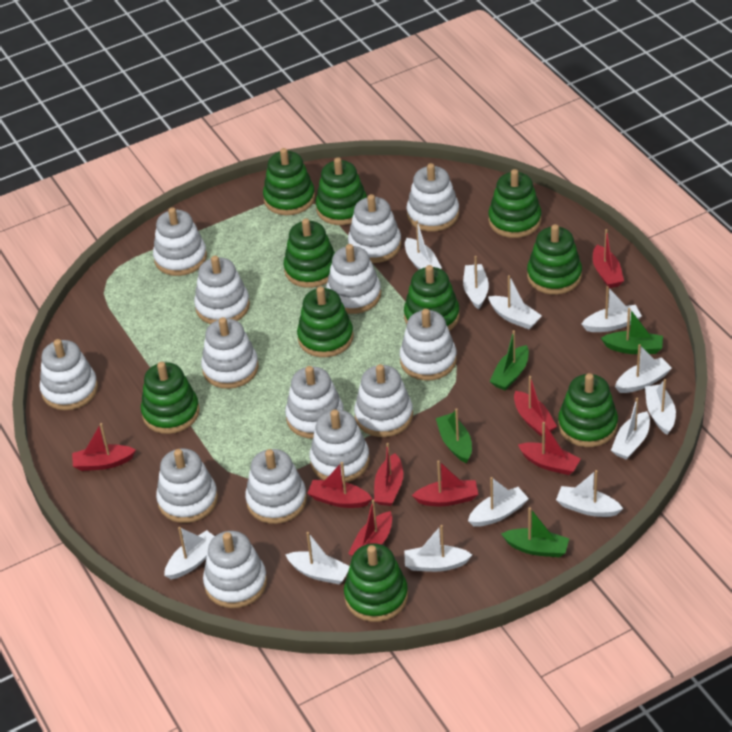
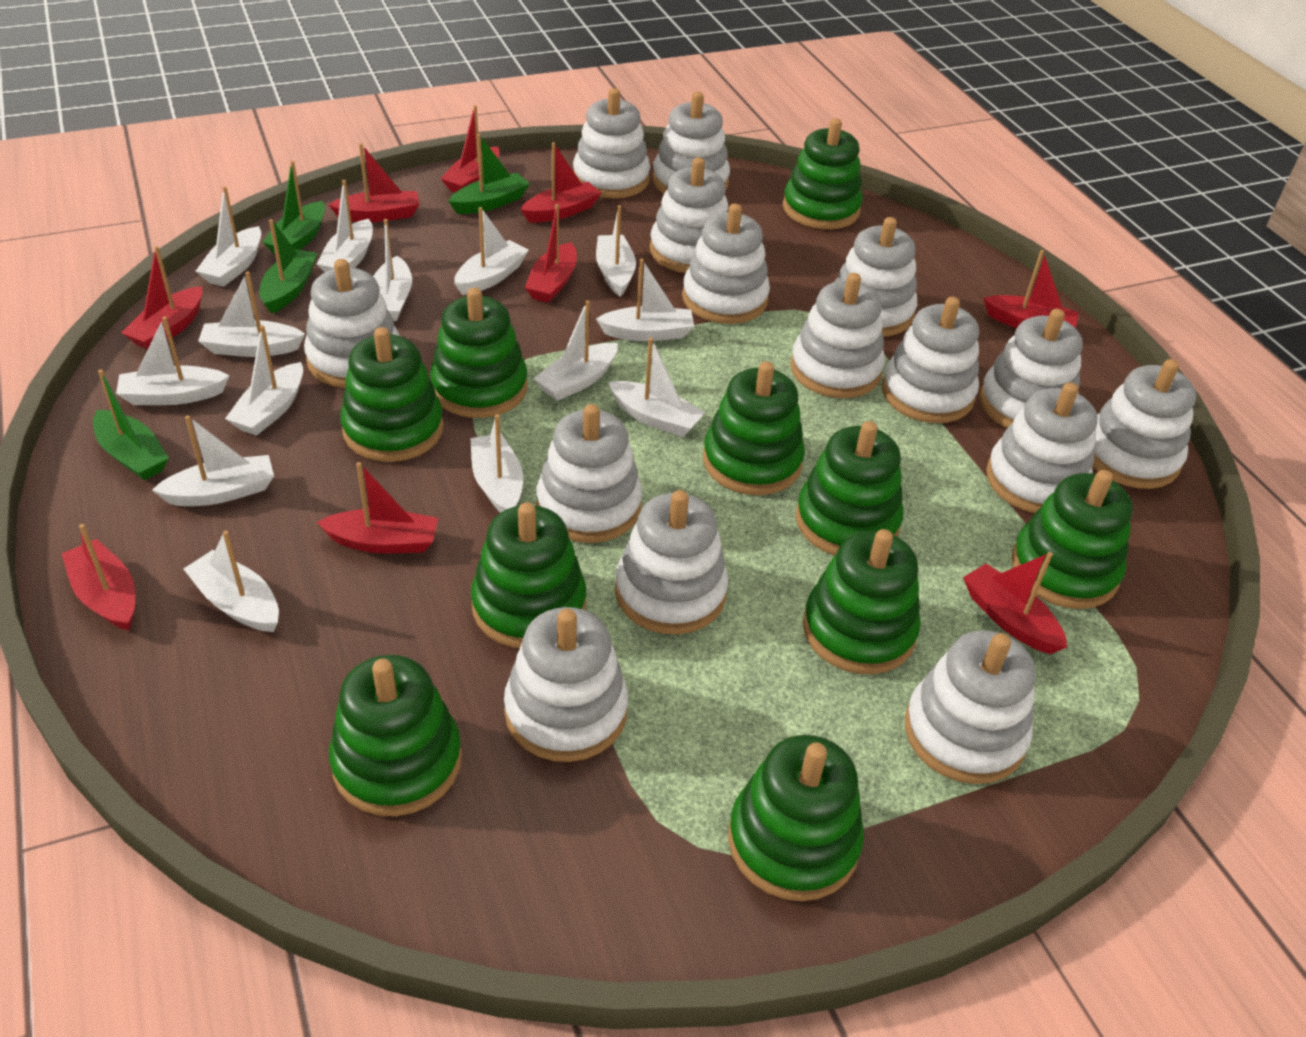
red boat: [72,423,136,471] [307,462,372,508] [348,500,392,556] [374,443,403,506] [412,460,478,506] [514,376,557,437] [518,422,581,475] [593,229,624,288] = 8 -> [61,524,135,631] [121,246,203,349] [317,462,438,553] [328,143,419,222] [440,105,500,192] [520,142,601,223] [525,204,577,303] [963,552,1067,654] [984,250,1079,328] = 9
white boat: [164,527,215,579] [285,532,350,584] [404,525,473,572] [405,221,442,270] [463,256,489,310] [468,477,529,527] [488,275,542,329] [556,470,623,517] [582,286,642,332] [611,398,650,460] [615,344,672,393] [645,379,676,435] = 12 -> [116,316,229,405] [152,415,274,506] [184,531,279,632] [196,186,261,287] [198,271,305,357] [225,325,303,436] [317,180,373,272] [373,219,412,321] [454,207,529,295] [470,414,523,513] [533,300,618,401] [596,205,636,297] [596,259,694,341] [608,337,706,437] = 14
white stacking toy: [40,339,98,410] [153,207,207,276] [156,448,218,523] [194,256,250,324] [201,317,259,389] [203,531,267,608] [245,449,307,524] [285,366,343,439] [309,410,370,482] [326,244,381,314] [348,194,402,263] [354,364,413,437] [400,309,457,381] [407,163,459,232] = 14 -> [304,259,400,388] [504,607,628,762] [536,404,642,543] [573,88,650,198] [615,490,728,634] [650,157,728,273] [652,92,730,194] [682,204,770,324] [790,273,885,398] [835,217,917,337] [882,297,979,423] [905,630,1036,784] [980,309,1083,428] [986,382,1097,513] [1092,359,1196,489] = 15

